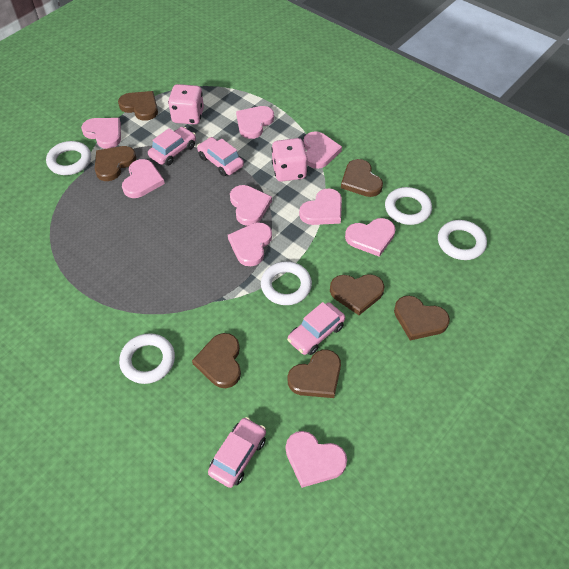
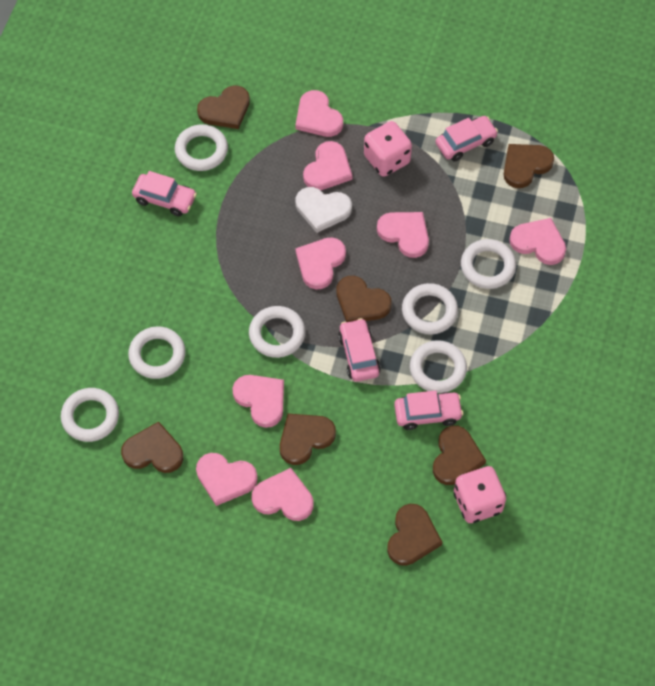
pink heart: [81,118,121,149] [122,159,165,198] [228,223,272,266] [230,185,272,226] [236,106,274,139] [286,431,347,488] [299,188,342,225] [303,131,342,169] [345,218,396,257] = 9 -> [196,453,258,506] [233,375,284,428] [251,468,314,521] [295,90,343,137] [296,237,346,289] [303,141,352,190] [377,212,429,258] [509,218,566,265] = 8
white heart: none = 0 -> [295,187,352,233] = 1
white ring: [46,141,91,175] [119,333,175,384] [261,261,312,305] [385,187,432,225] [438,220,487,260] = 5 -> [61,388,119,442] [128,326,186,379] [175,124,228,171] [249,306,305,358] [402,283,458,334] [410,340,467,393] [461,239,516,289] = 7

